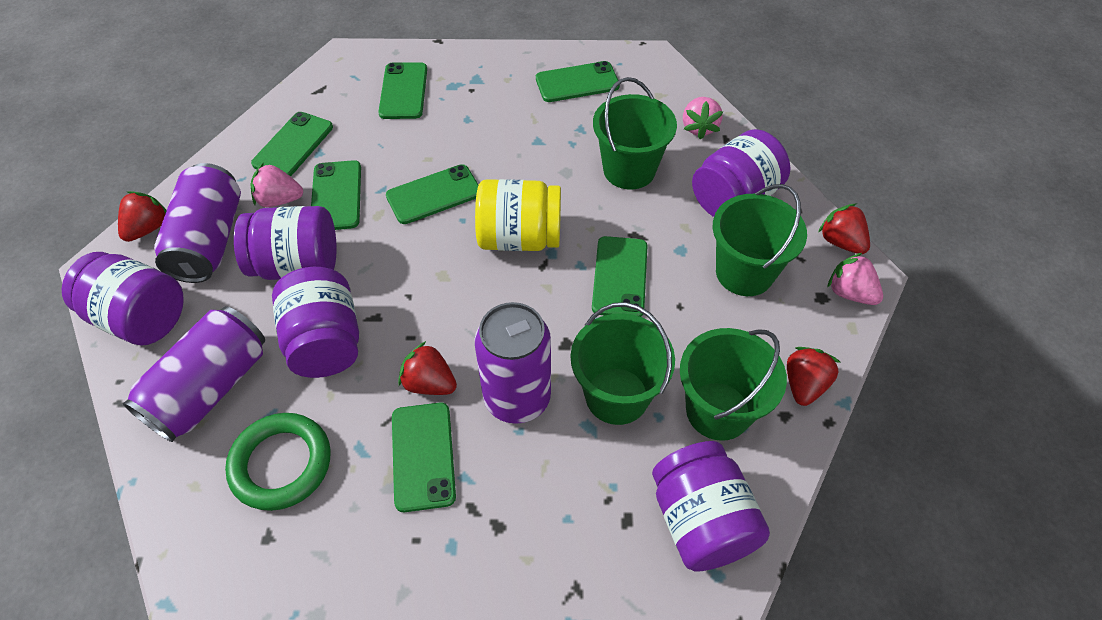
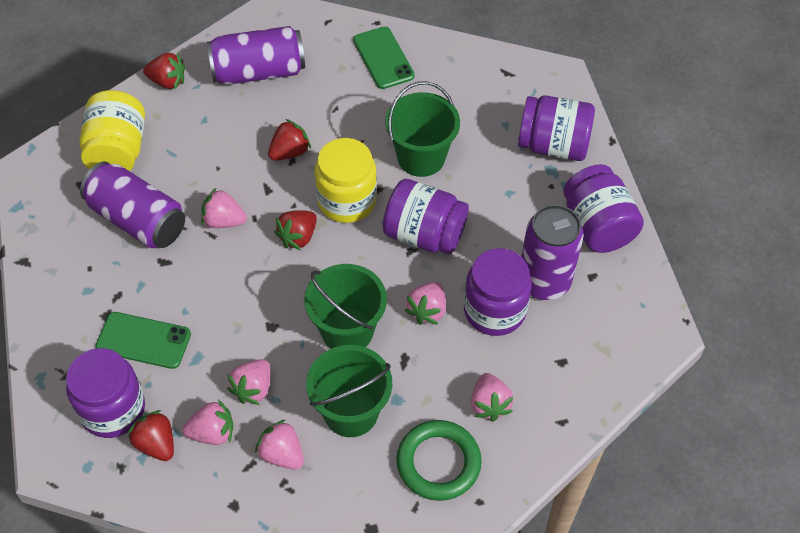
green bucket: [571,302,675,425] [593,77,677,189] [680,328,787,441] [713,184,807,296] = 4 -> [304,264,387,349] [306,345,392,437] [385,81,460,177] = 3
green phone: [251,112,333,177] [311,160,361,230] [378,62,427,119] [386,164,479,224] [392,403,456,512] [536,61,620,102] [592,236,647,317] = 7 -> [96,312,191,369] [353,26,415,89] = 2
pink strawberry: [251,163,303,207] [683,97,723,139] [827,253,883,305] = 3 -> [182,399,233,445] [201,187,247,228] [227,359,271,405] [255,420,304,470] [405,282,446,325] [471,373,513,422] = 6
yellow jar: [475,179,561,251] = 1 -> [80,90,145,171] [315,138,377,223] = 2

